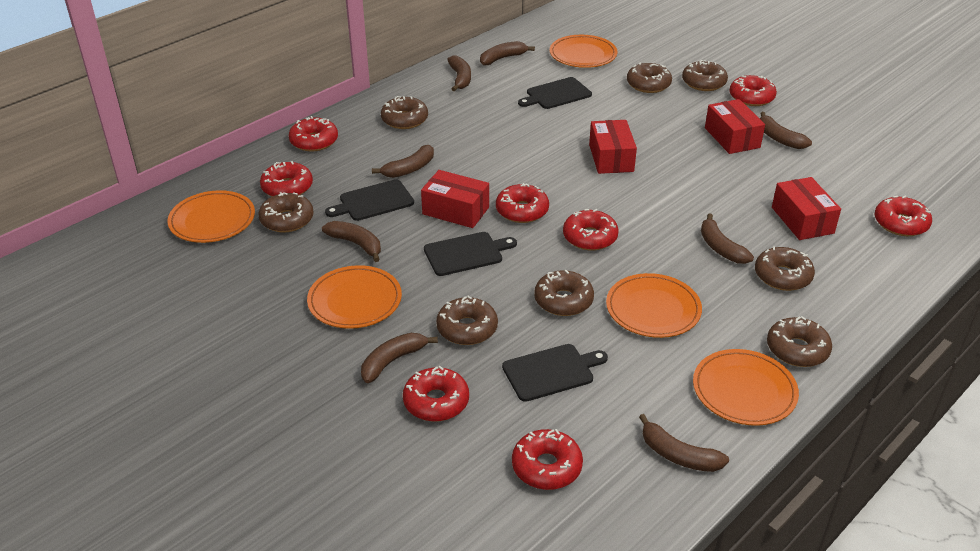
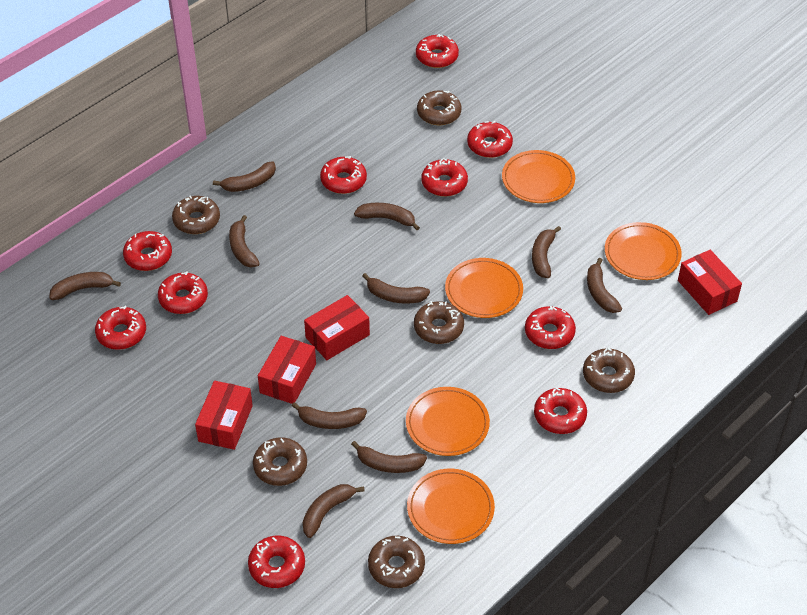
black cutting board: [325,179,414,221] [424,232,517,276] [502,344,608,402] [518,77,592,109] = 4 -> none = 0
brown banana: [322,221,381,262] [361,333,438,383] [372,145,434,178] [447,55,471,91] [480,41,535,65] [639,414,729,472] [701,213,754,264] [760,112,812,149] = 8 -> [49,272,121,300] [213,161,276,192] [229,215,260,267] [292,402,367,429] [303,484,365,538] [351,441,427,473] [354,203,420,230] [363,273,430,304] [532,226,561,278] [587,258,622,313] = 10
brown donut: [258,192,314,232] [381,96,428,129] [436,296,498,345] [534,270,594,316] [627,62,672,93] [682,60,728,91] [755,246,815,291] [767,316,832,367] = 8 -> [172,196,220,234] [253,437,307,486] [368,536,425,588] [414,301,464,344] [417,90,461,125] [583,348,635,393] = 6
red donut: [260,161,313,196] [289,116,338,152] [403,366,469,422] [496,183,549,223] [512,429,583,490] [563,209,619,251] [730,75,777,106] [874,196,932,236] = 8 -> [95,306,146,350] [123,231,172,271] [158,271,208,314] [248,535,305,588] [320,156,367,194] [416,34,459,68] [421,158,468,197] [467,121,513,158] [525,306,576,349] [534,388,587,434] = 10

